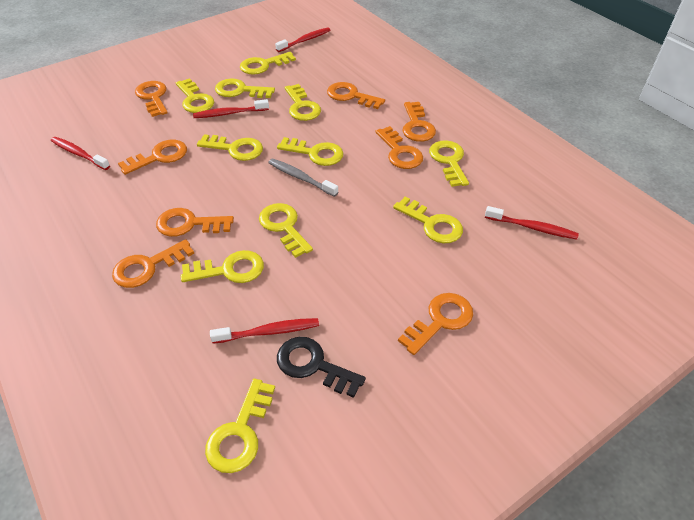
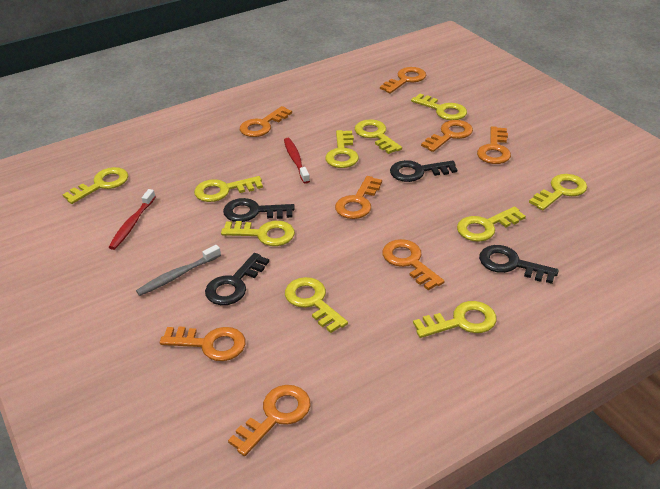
black key: [277,337,366,398] = 1 -> [205,253,269,305] [223,198,295,222] [390,160,457,182] [479,245,559,284] = 4
red toothbrush: [51,137,110,170] [193,99,269,118] [210,318,319,343] [275,27,330,52] [485,206,579,240] = 5 -> [109,189,156,250] [284,138,310,184] = 2
yellow key: [176,78,214,113] [181,250,264,283] [197,134,263,161] [205,379,275,473] [215,79,275,98] [240,52,296,75] [259,203,313,258] [277,137,343,166] [284,84,321,121] [393,197,463,243] [429,140,469,187] = 11 -> [63,167,128,204] [194,176,263,202] [221,221,295,246] [285,277,348,333] [325,130,359,168] [355,119,402,154] [411,94,467,120] [413,301,496,338] [457,206,526,242] [529,174,587,211] = 10

